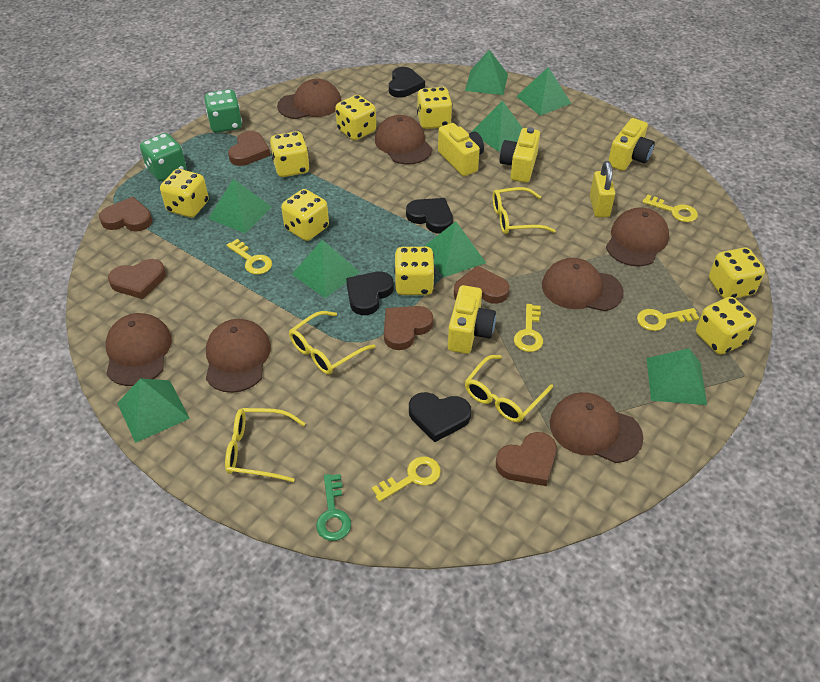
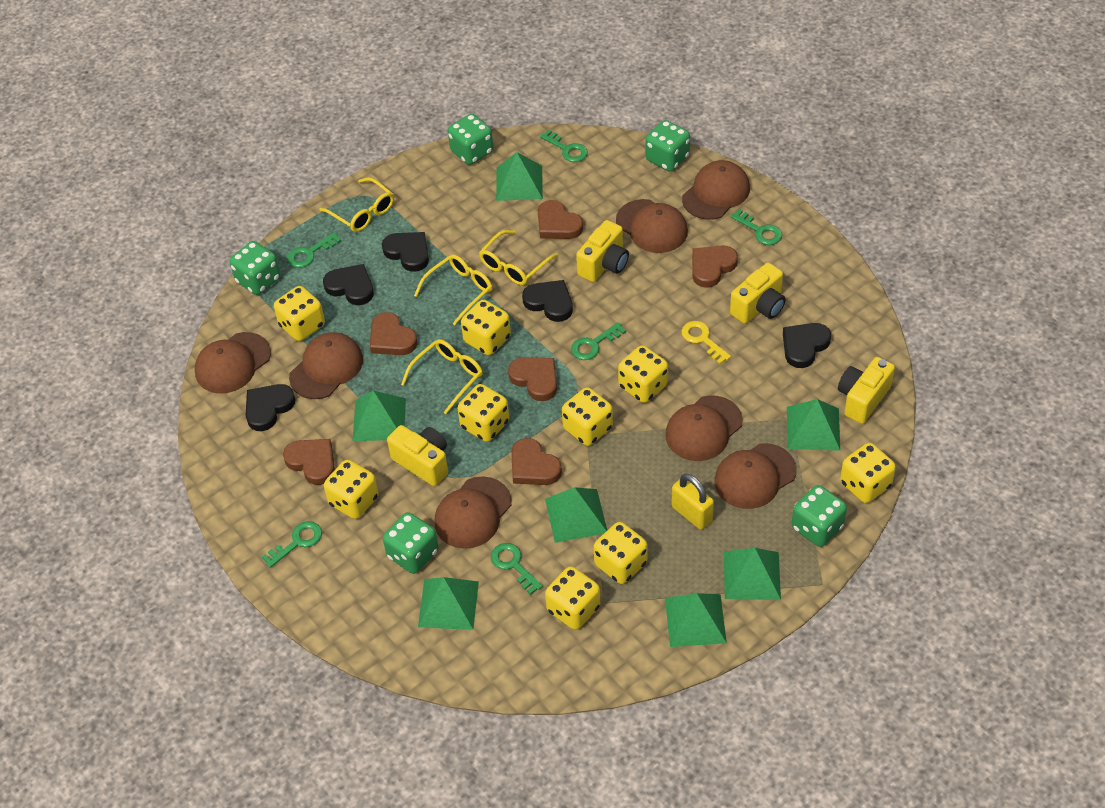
black heart: [346,271,394,315] [389,67,425,98] [406,198,453,233] [409,392,471,442] = 4 -> [246,384,296,431] [323,264,374,305] [382,232,429,272] [522,280,573,322] [783,323,831,368] = 5
green dice: [140,133,186,181] [204,89,242,133] = 2 -> [230,241,281,295] [383,512,438,574] [448,114,493,165] [646,120,690,172] [791,485,847,547] = 5
green key: [316,474,351,541] = 1 -> [262,521,322,568] [288,232,341,268] [491,543,543,595] [540,129,588,162] [571,322,626,360] [731,209,782,245] = 6
green pyramid: [117,378,190,443] [208,179,271,233] [292,240,360,298] [423,221,486,277] [465,50,508,95] [470,101,523,152] [516,67,571,116] [647,348,707,405] = 8 -> [353,391,406,441] [418,577,479,630] [496,152,543,201] [545,487,607,543] [665,593,727,647] [724,548,781,600] [787,399,840,451] = 7
yellow dice: [160,169,209,218] [270,131,310,177] [281,189,329,241] [335,95,376,140] [394,247,435,295] [417,87,453,129] [696,297,756,355] [709,248,765,299] = 8 -> [274,286,325,341] [324,460,379,519] [457,384,509,442] [461,300,511,355] [545,566,600,630] [562,387,613,446] [594,522,647,584] [618,345,668,403] [840,443,896,503] = 9
yellow key: [227,239,272,274] [372,456,441,502] [514,304,543,352] [637,308,699,331] [642,195,698,222] = 5 -> [682,321,731,364] = 1

